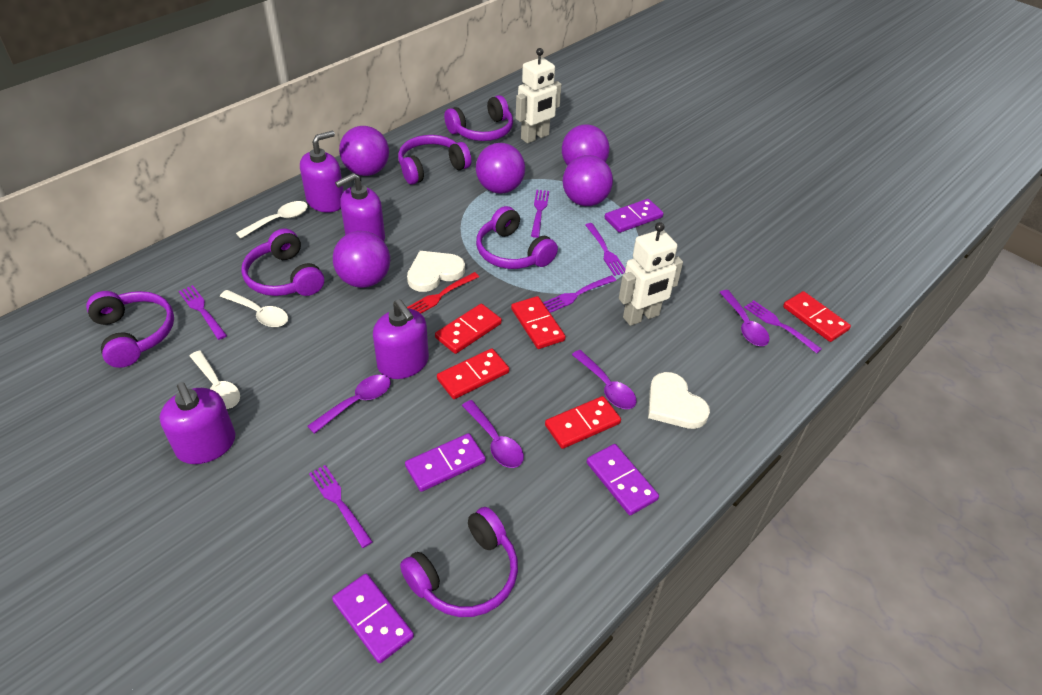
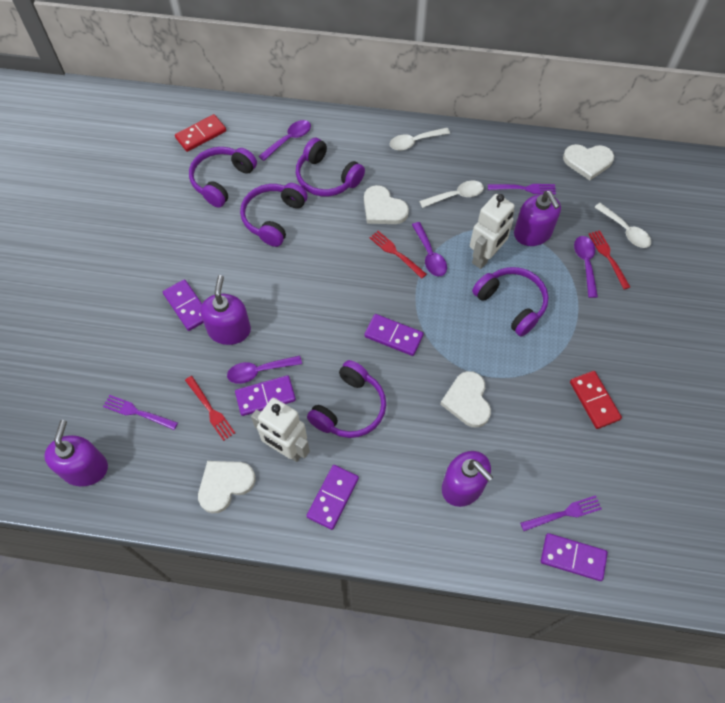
purple ball: [333,231,390,288] [339,126,389,176] [476,143,525,194] [562,124,610,166] [563,155,613,206] = 5 -> none = 0
purple domino: [332,574,414,663] [405,433,486,492] [587,444,659,515] [605,199,664,233] = 4 -> [163,279,204,331] [235,375,296,416] [306,465,359,530] [364,314,424,356] [541,533,608,581] = 5
purple fork: [179,285,227,340] [309,465,373,548] [531,190,549,238] [543,275,616,313] [585,223,625,276] [744,300,822,353] = 6 -> [103,395,178,430] [488,184,556,194] [520,495,602,531] = 3
purple headphones: [86,291,174,368] [241,229,324,296] [398,135,471,185] [400,507,518,617] [444,95,513,141] [476,206,558,269] = 6 -> [189,147,257,208] [240,183,308,247] [296,138,365,197] [307,360,386,438] [472,267,548,336] = 5
red domino: [435,304,502,354] [437,348,509,399] [511,296,566,349] [545,396,621,449] [783,291,851,342] = 5 -> [175,114,226,152] [570,371,622,429] = 2
red fork: [407,272,479,314] = 1 -> [185,376,235,441] [369,231,427,279] [589,230,630,289] = 3
white heart: [407,251,465,292] [648,372,710,429] = 2 -> [198,461,256,513] [364,185,409,224] [440,371,491,428] [563,144,614,180] = 4

